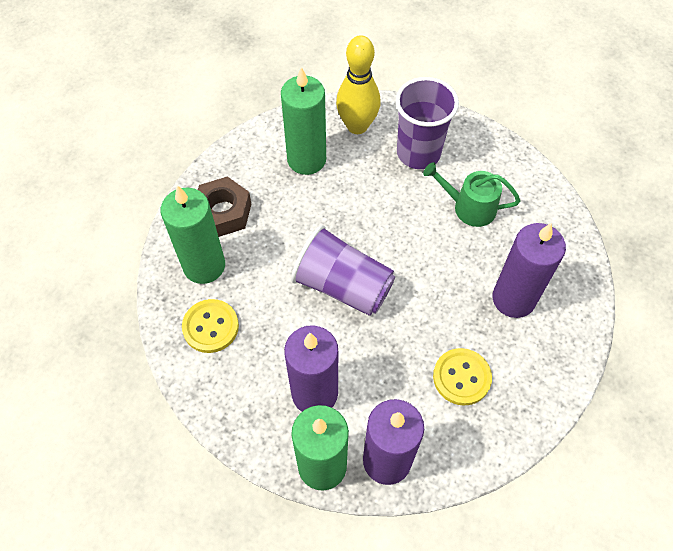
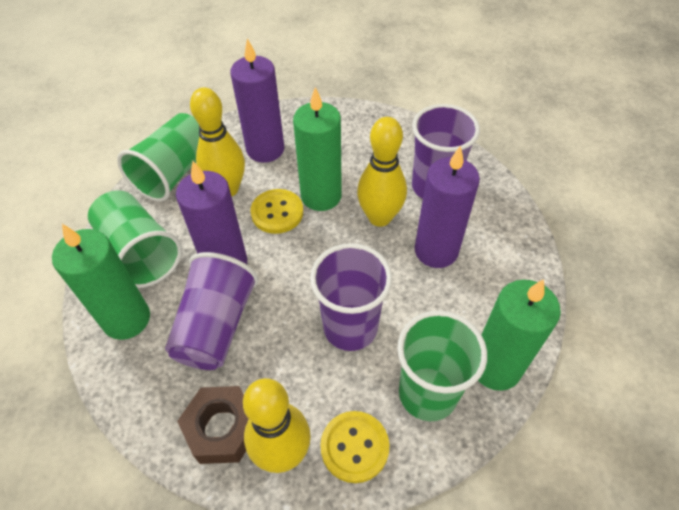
green cup: none = 0 -> [88,190,182,288] [117,113,200,202] [397,311,487,421] = 3
green watering can: [423,162,521,227] = 1 -> none = 0
purple cup: [291,225,395,316] [395,77,459,169] = 2 -> [165,252,258,370] [310,243,392,351] [412,104,480,199] = 3
yellow bowling pin: [336,35,381,134] = 1 -> [190,87,245,197] [243,378,311,473] [357,117,407,227] = 3

